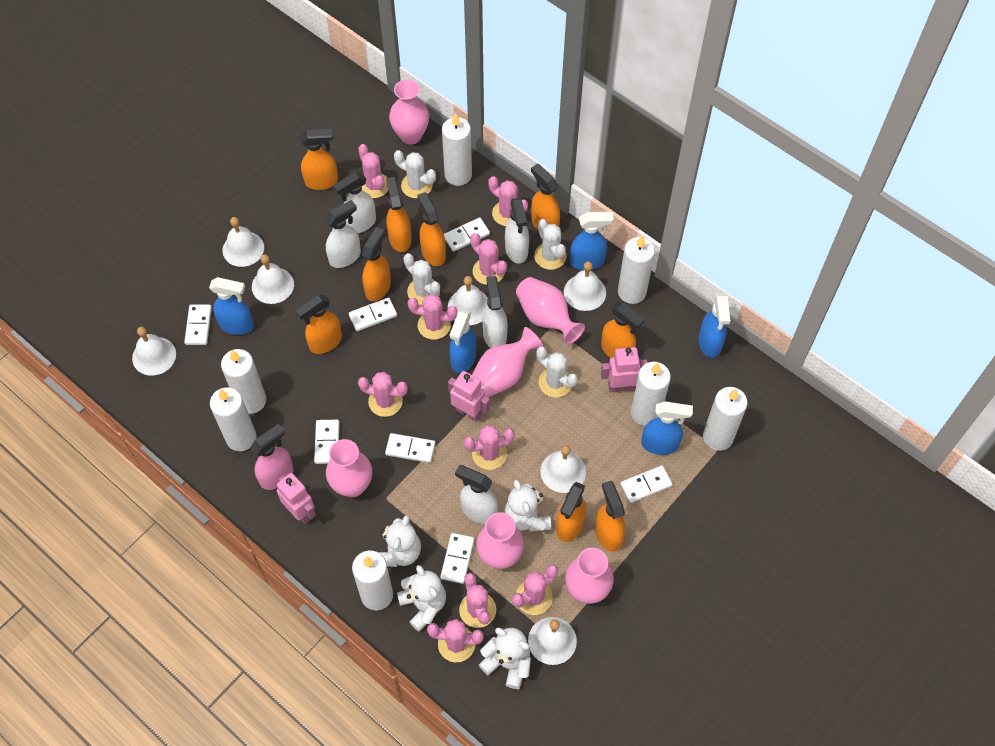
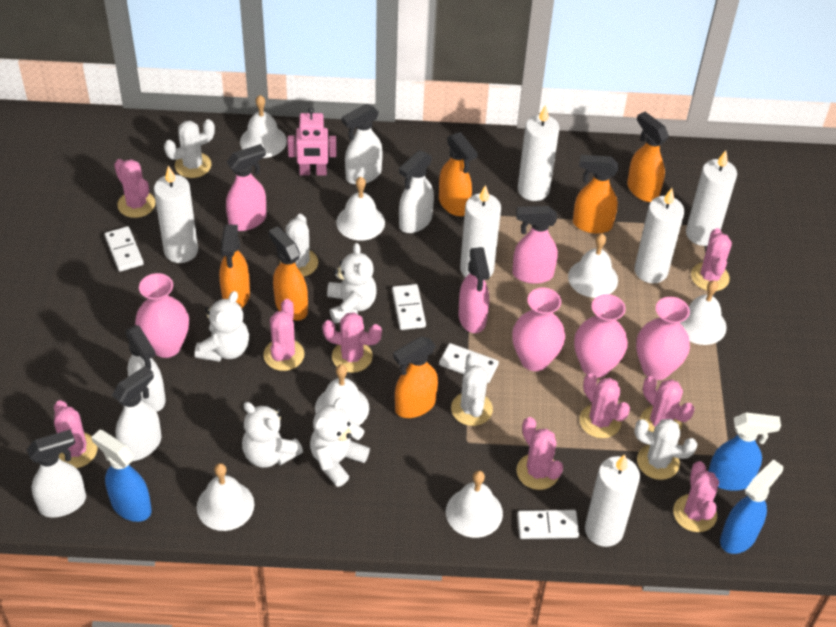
blue spray bottle: [209,277,254,335] [449,309,476,373] [570,212,614,270] [641,401,693,455] [698,293,730,358] = 5 -> [91,430,152,522] [708,413,781,491] [720,459,783,554] = 3
orange spray bottle: [295,295,342,354] [300,129,338,190] [362,227,391,301] [386,177,412,252] [417,192,446,266] [531,164,560,230] [556,482,586,542] [595,481,625,552] [601,302,645,358] = 9 -> [219,224,250,308] [269,226,308,321] [393,337,438,418] [439,132,477,216] [573,155,619,234] [627,112,669,202] = 6
pink robot: [277,473,316,524] [448,371,490,422] [601,347,648,392] = 3 -> [287,107,337,176] = 1
pink spray bottle: [250,424,294,490] = 1 -> [226,144,267,231] [458,247,490,333] [512,206,558,284] = 3
pink vase: [326,439,372,497] [389,79,429,144] [472,327,543,398] [476,512,524,569] [516,277,585,345] [565,548,614,604] = 6 -> [135,273,189,358] [512,288,565,371] [574,294,628,378] [636,297,690,380] = 4
white candle: [210,387,256,451] [221,349,266,414] [352,550,393,610] [442,113,472,186] [618,235,655,304] [631,362,671,426] [703,387,748,451] = 7 -> [154,166,198,263] [460,185,501,277] [518,105,559,201] [585,454,640,547] [634,188,684,283] [686,150,737,246] = 6
white domino: [184,304,212,345] [314,420,340,464] [349,297,397,331] [385,433,435,463] [440,533,474,584] [444,217,490,252] [620,465,673,503] = 7 -> [105,226,144,272] [392,284,426,330] [439,343,499,383] [517,510,579,539] = 4

